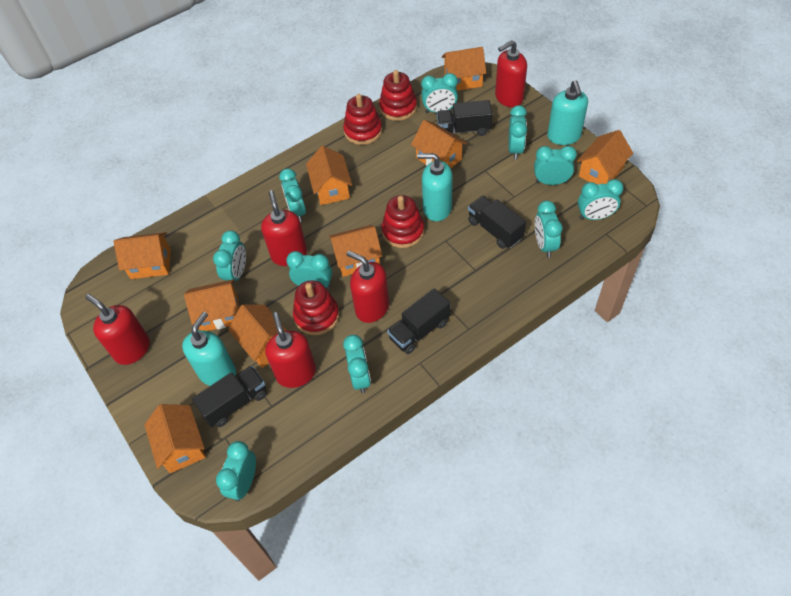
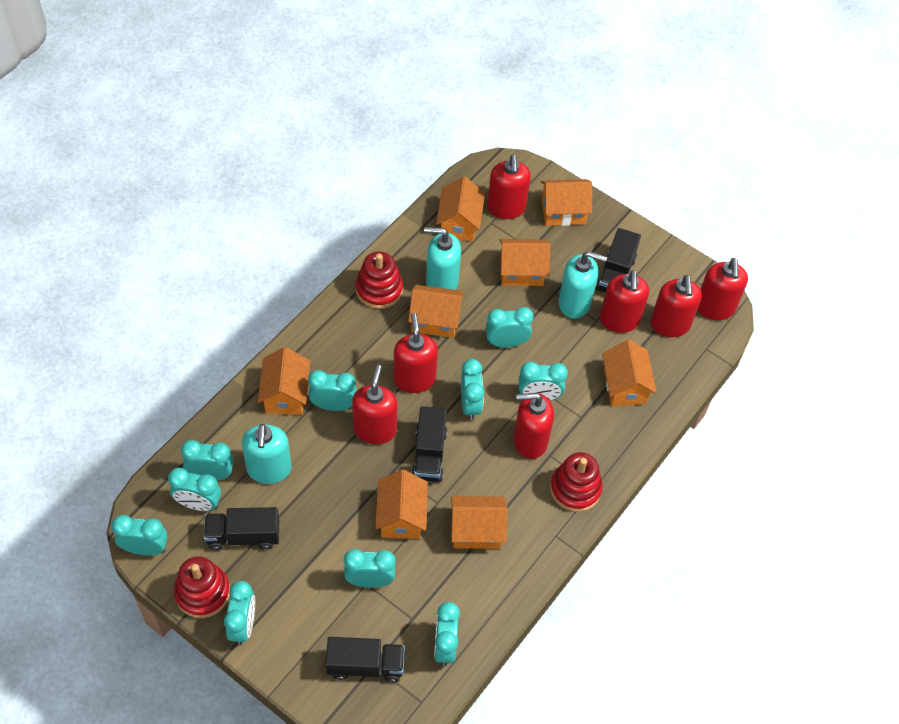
orange house: [114,232,171,279] [144,404,206,473] [184,279,239,331] [228,305,288,368] [306,146,352,205] [329,225,382,277] [411,120,467,168] [442,47,486,91] [577,130,633,185] = 9 -> [258,347,310,415] [375,470,428,539] [408,285,463,338] [436,176,485,241] [451,496,507,549] [499,239,551,286] [541,179,592,226] [602,339,657,406] = 8
red soap dispenser: [85,294,150,365] [261,190,307,266] [265,312,316,388] [347,251,389,323] [495,40,527,107] = 5 -> [352,365,397,444] [393,313,438,393] [487,155,531,219] [513,393,554,459] [600,270,649,333] [651,275,702,337] [697,258,748,320] = 7
red stacking toy: [293,280,339,335] [343,94,382,145] [379,70,417,121] [381,195,424,248] = 4 -> [174,556,230,618] [356,251,403,309] [550,452,603,512] = 3

